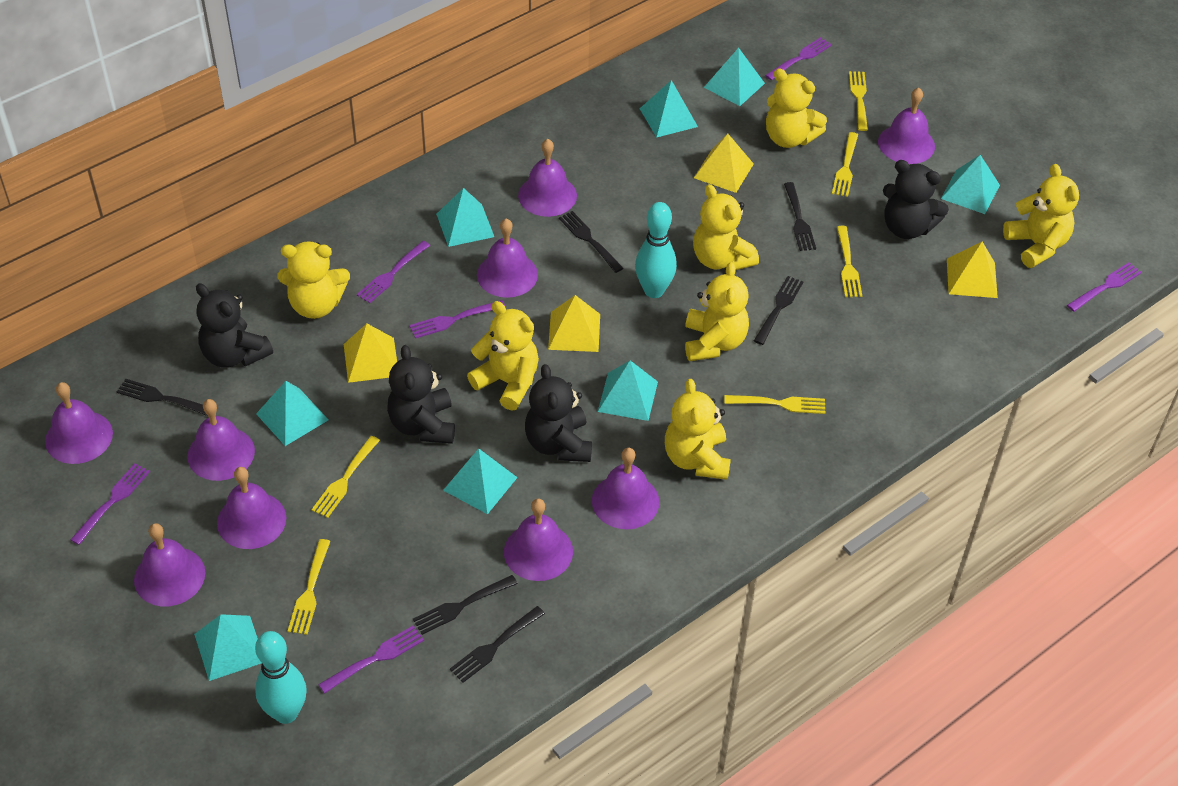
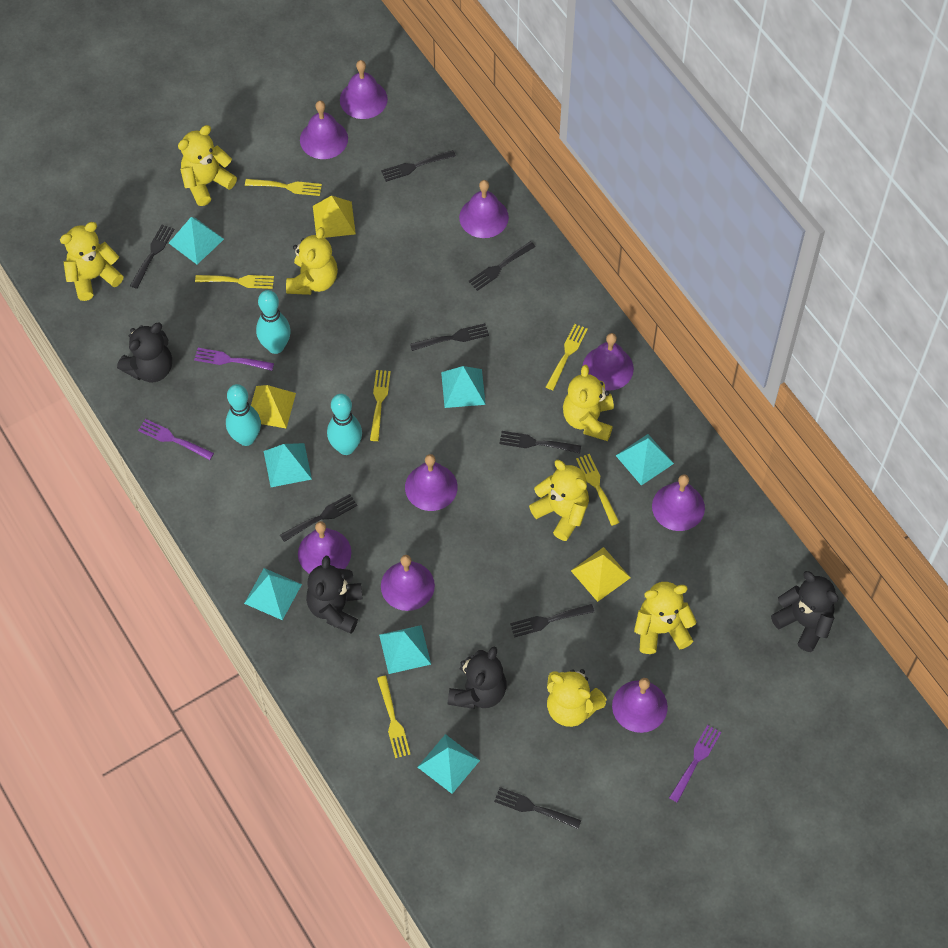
black fork: [117,379,208,416] [413,575,518,635] [450,606,545,683] [559,211,623,273] [754,276,803,345] [784,182,816,251] = 6 -> [130,225,174,289] [280,494,357,542] [381,150,456,182] [410,323,489,351] [468,241,535,291] [494,787,581,829] [499,431,581,453] [510,604,594,638] = 8
purple fork: [70,463,150,545] [318,626,424,694] [357,241,430,303] [409,300,506,339] [765,37,832,80] [1067,262,1142,312] = 6 -> [138,419,214,460] [194,348,274,371] [669,725,721,803] = 3
turquoise bowling pin: [255,631,307,724] [635,202,677,298] = 2 -> [226,384,261,446] [256,290,291,354] [327,394,362,455] = 3
turquoise pyramid: [194,614,262,681] [256,381,329,446] [436,188,494,247] [443,448,518,514] [598,361,658,421] [640,80,698,137] [704,48,765,106] [941,155,1000,214] = 8 -> [169,217,224,264] [244,568,302,620] [264,443,312,487] [379,625,431,674] [418,734,480,794] [441,366,486,408] [616,434,674,486] = 7
yellow pyramid: [344,324,397,383] [548,295,600,352] [694,134,754,193] [947,242,998,298] = 4 -> [251,385,296,428] [313,195,356,238] [571,547,631,602] = 3

